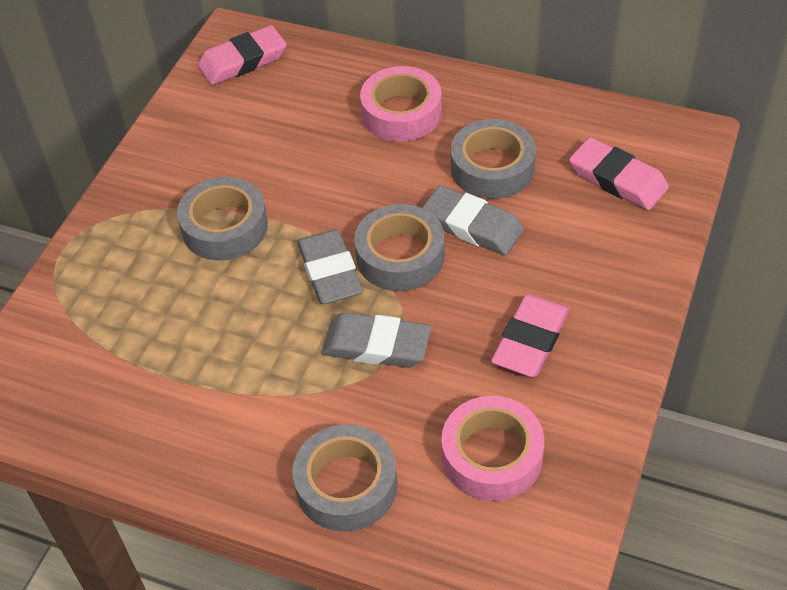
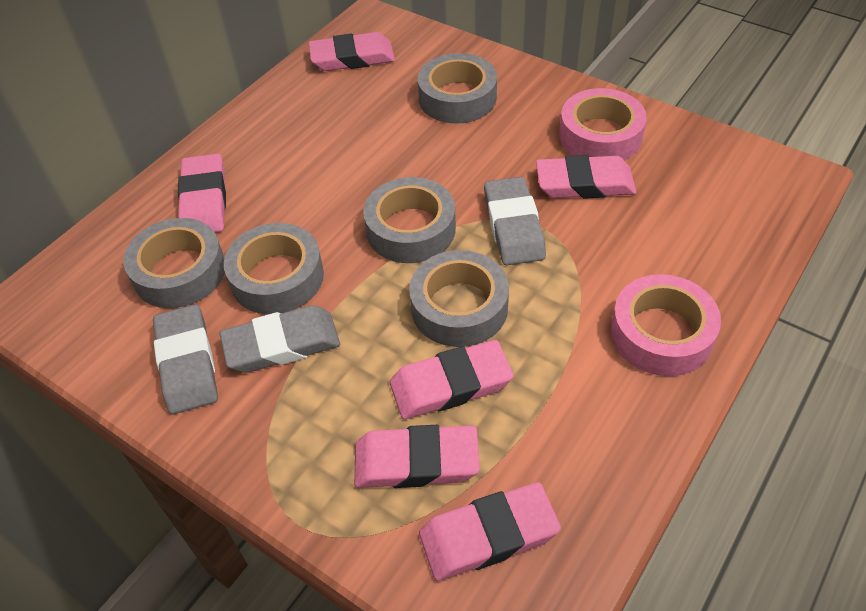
grey tape: [177,177,268,261] [292,424,397,531] [354,204,445,291] [451,119,536,199] = 4 -> [123,218,225,308] [224,223,324,315] [363,177,456,263] [409,250,509,347] [418,53,497,124] = 5
pink eraser: [198,25,287,85] [491,294,569,377] [569,137,669,210] = 3 -> [178,153,226,232] [309,32,395,71] [354,425,480,488] [390,340,514,420] [419,482,561,581] [536,155,636,199] = 6

